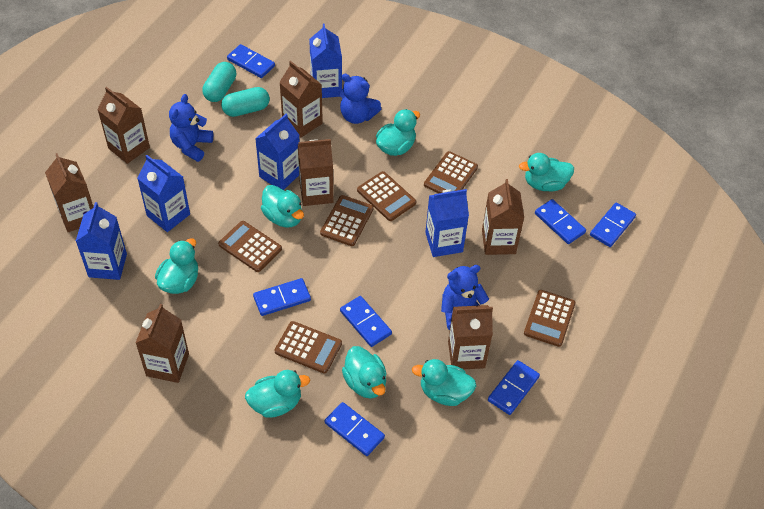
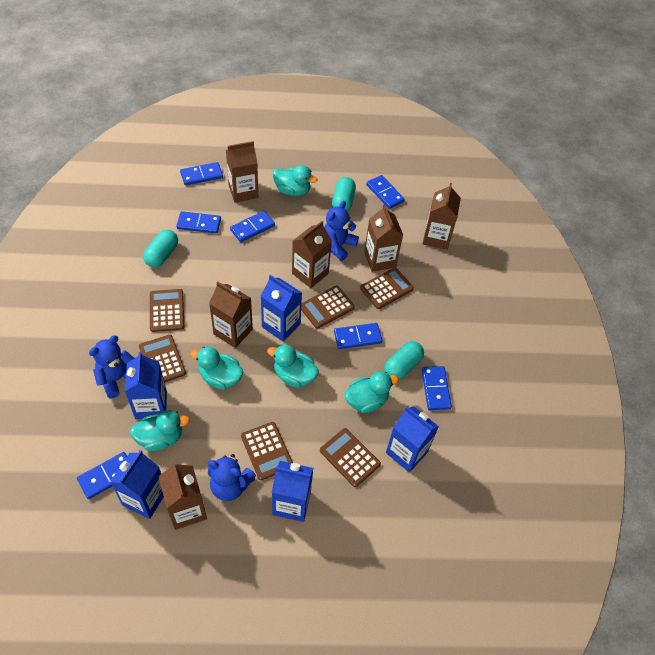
brown carton: [45,153,93,232] [97,87,150,164] [136,304,189,383] [279,61,323,138] [298,139,333,206] [448,305,493,369] [482,179,524,255] = 7 -> [158,462,207,530] [209,281,253,348] [226,141,258,202] [292,221,332,288] [364,204,403,272] [423,183,461,250] = 6
turquoise capsule: [202,62,236,102] [221,87,270,117] = 2 -> [143,230,178,267] [332,177,356,212] [384,341,424,380] = 3
turquoise duck: [155,238,198,294] [245,370,310,418] [261,185,304,228] [342,346,387,399] [376,109,420,156] [412,359,476,406] [519,153,574,191] = 7 -> [130,410,190,451] [190,347,243,390] [267,344,319,388] [273,165,317,196] [345,371,399,413] = 5

